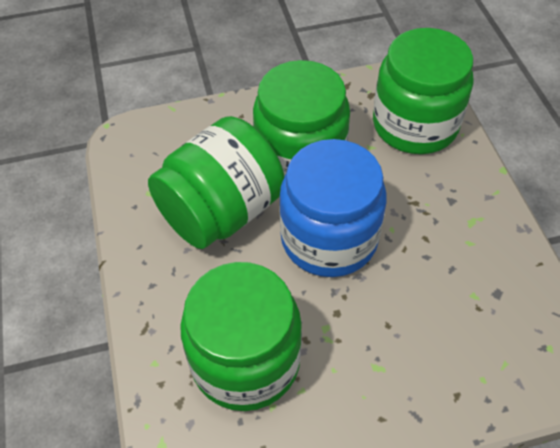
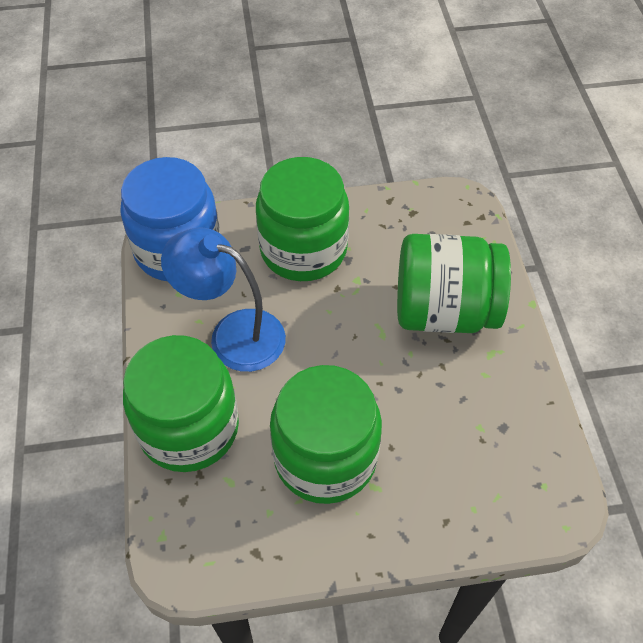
blue lamp: none = 0 -> [161,227,286,372] = 1

